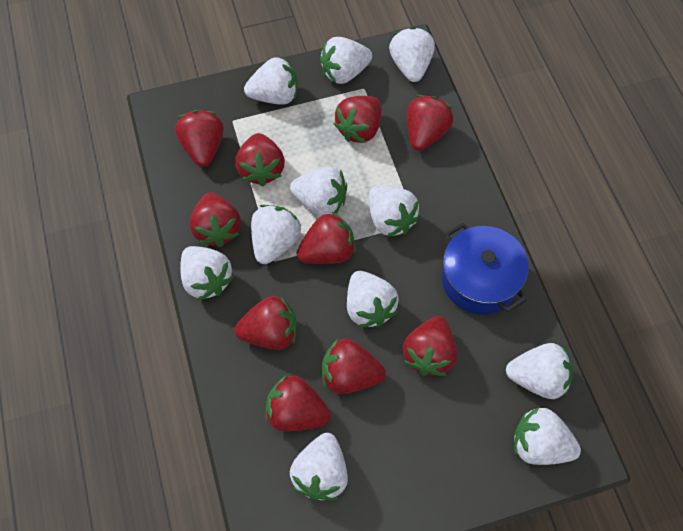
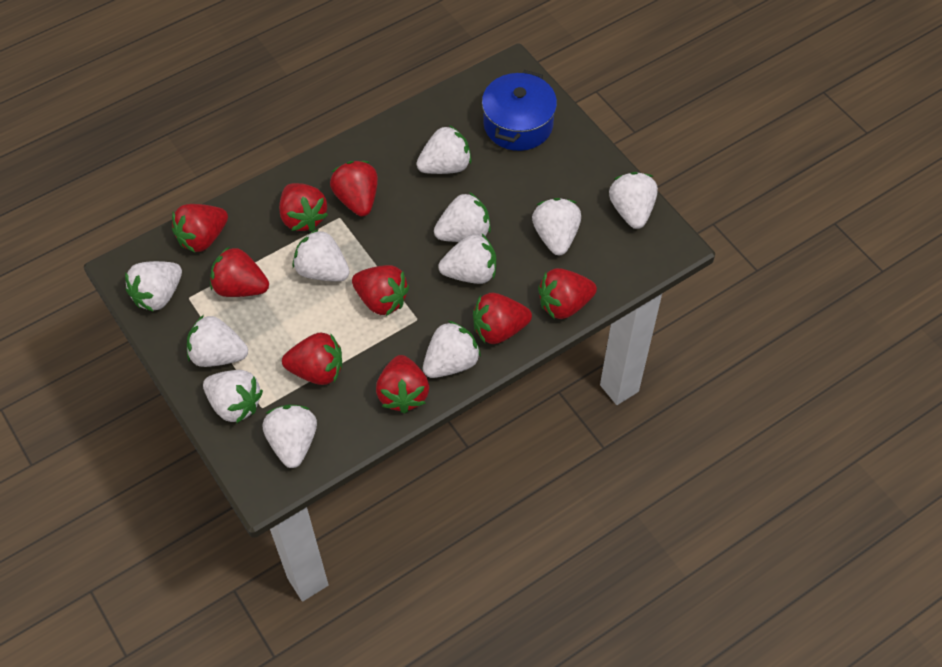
red strawberry: [175,110,224,167] [190,192,241,247] [235,133,285,186] [235,296,297,350] [266,375,331,431] [297,211,356,264] [322,339,386,394] [334,96,382,143] [403,316,457,376] [407,95,453,151] = 10 -> [172,204,228,252] [210,246,269,297] [279,183,328,232] [282,333,342,385] [330,161,378,217] [352,265,409,316] [376,355,429,414] [473,293,532,344] [538,268,597,319] = 9

